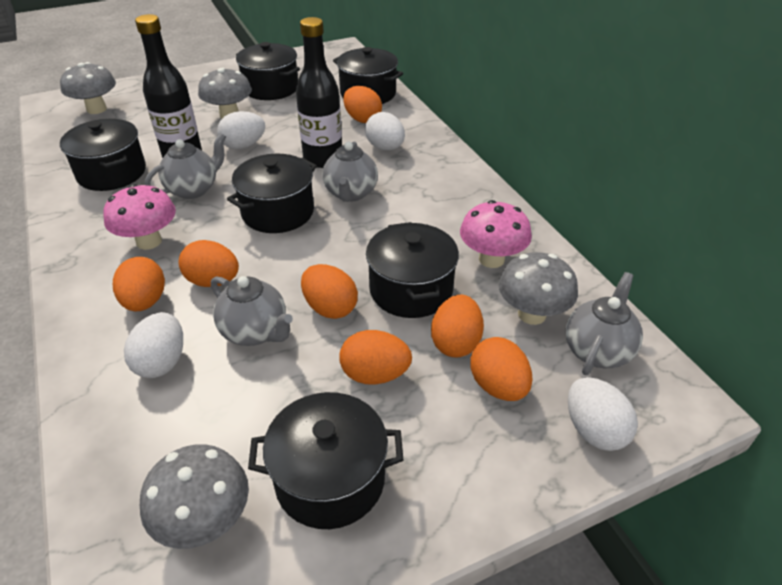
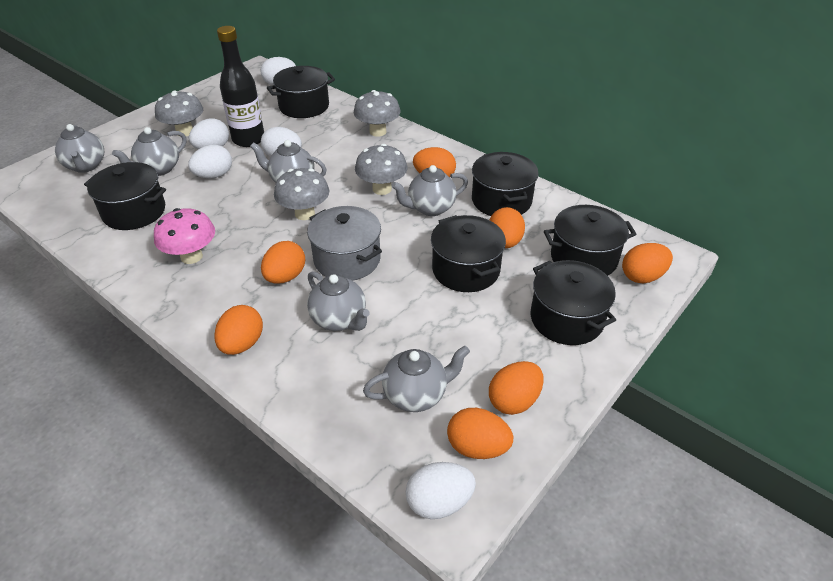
black bottle: [135,14,202,158] [296,17,342,168] = 2 -> [217,26,264,147] = 1
grey pot: none = 0 -> [307,206,382,281] = 1
grey teapot: [145,133,226,199] [211,276,293,346] [323,141,378,202] [566,272,643,375] = 4 -> [55,124,104,173] [112,127,186,176] [250,140,327,183] [307,271,370,331] [363,346,470,412] [391,165,468,216] = 6
pink mushroom: [103,184,176,250] [460,200,532,268] = 2 -> [154,208,215,264] = 1
white egg: [124,312,183,378] [217,111,265,149] [365,112,405,150] [568,377,638,451] = 4 -> [188,145,232,178] [189,118,229,149] [260,57,296,85] [261,127,302,157] [406,462,476,519] = 5

